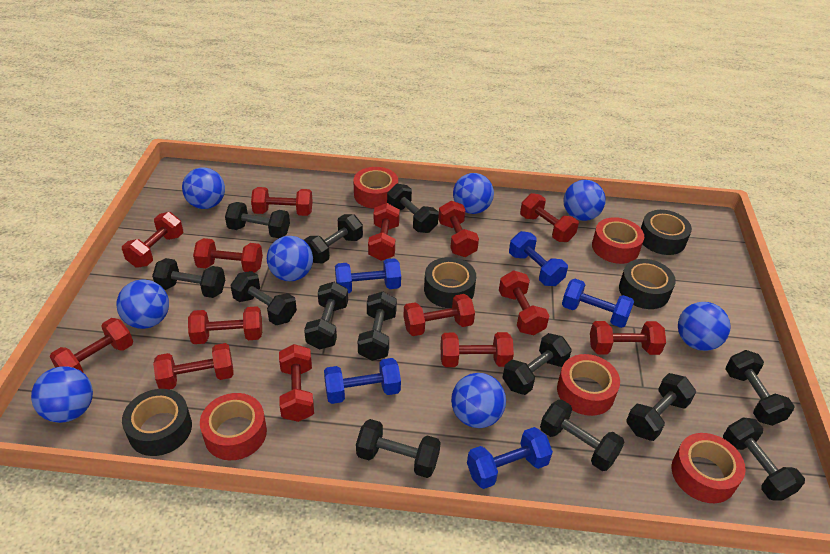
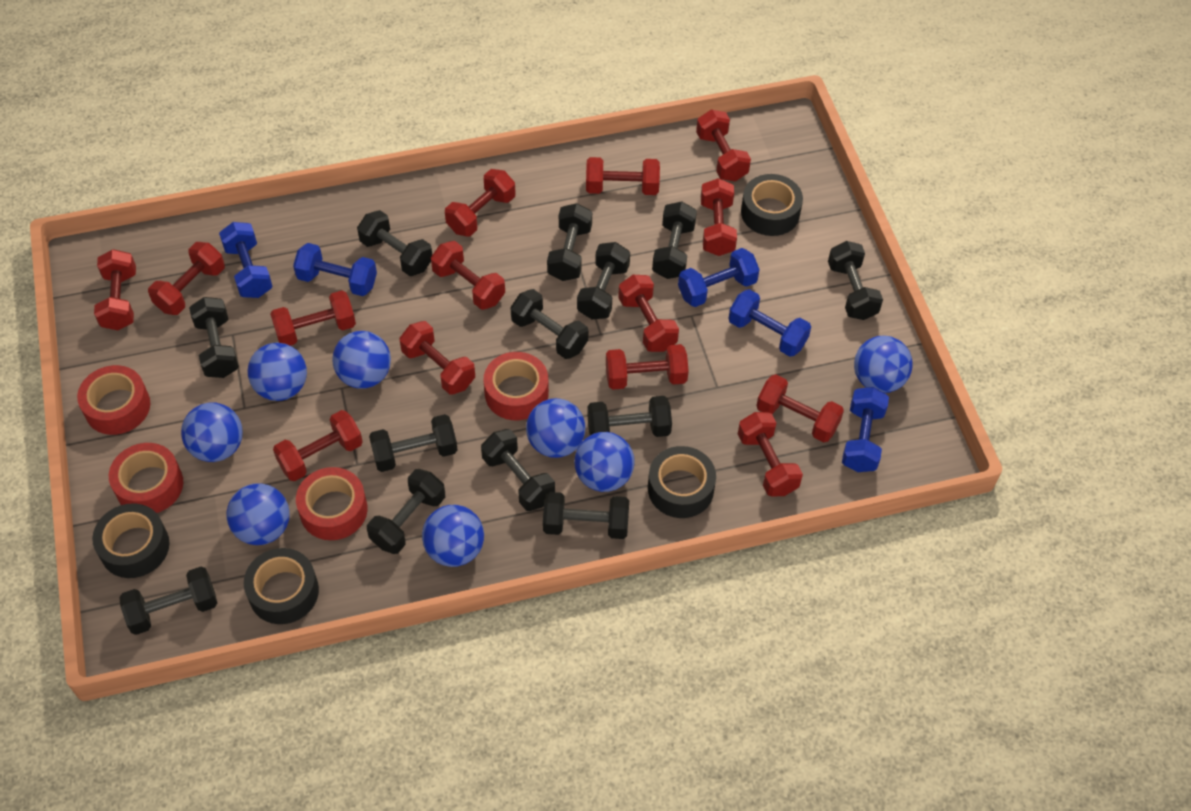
red tape: [200,393,267,460] [353,167,398,209] [557,354,620,416] [592,217,644,264] [671,433,746,503] = 5 -> [77,365,150,435] [109,443,183,513] [296,467,368,540] [484,352,549,420] = 4

